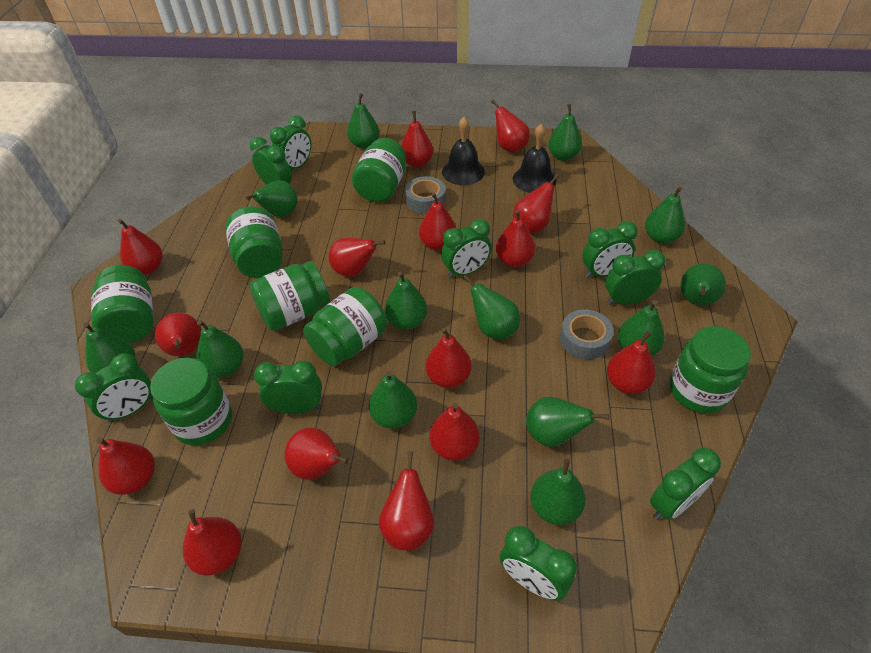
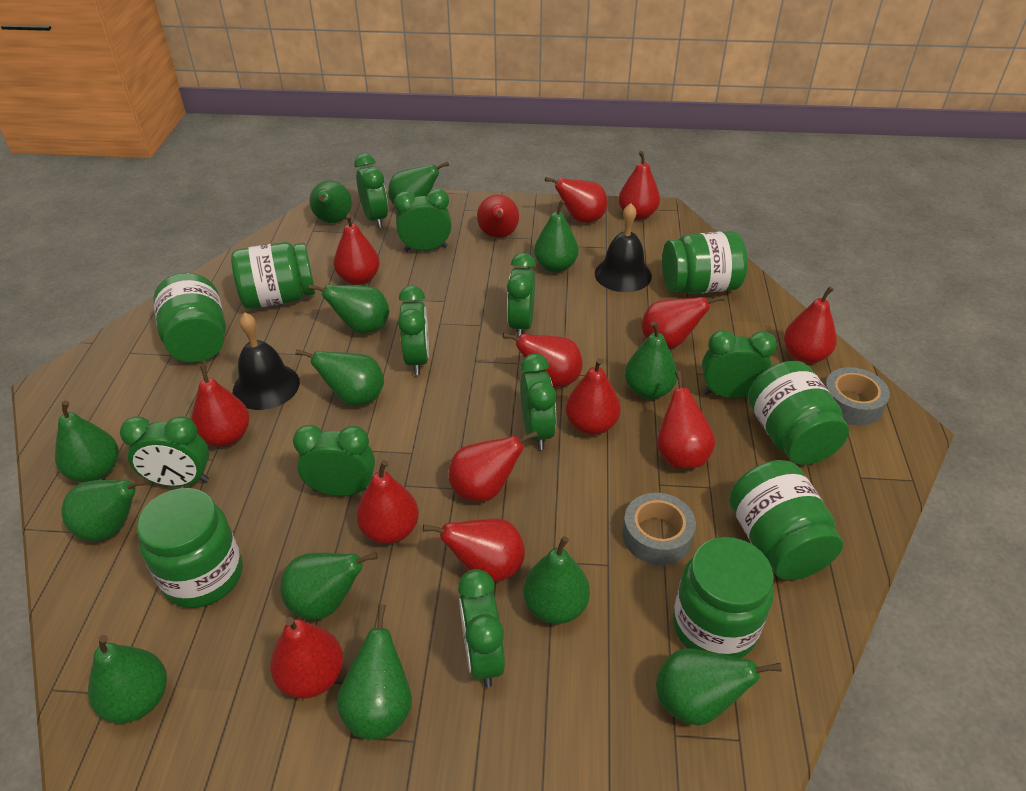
red pear: [96,437,155,495] [118,219,162,275] [155,313,202,356] [183,509,242,576] [285,428,349,480] [329,238,385,277] [379,451,434,551] [401,111,433,168] [419,193,456,251] [426,328,472,388] [429,403,480,461] [491,99,530,153] [496,210,535,267] [513,173,559,234] [607,331,656,394] = 15 -> [191,364,250,447] [270,617,343,699] [334,214,380,285] [356,460,419,544] [423,518,525,583] [449,431,538,502] [477,195,519,238] [503,333,583,387] [545,177,607,223] [566,358,621,435] [618,151,660,220] [641,295,724,348] [657,371,715,469] [784,286,837,364] = 14

